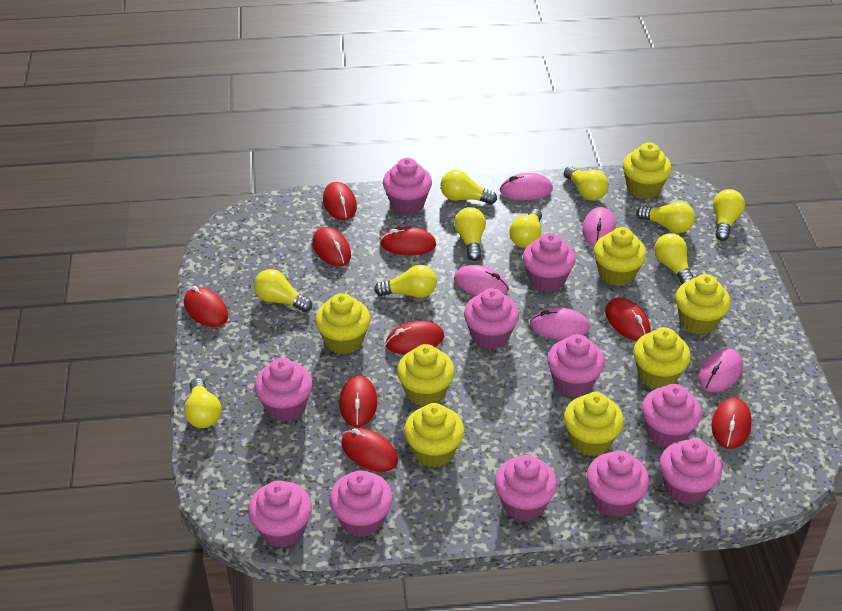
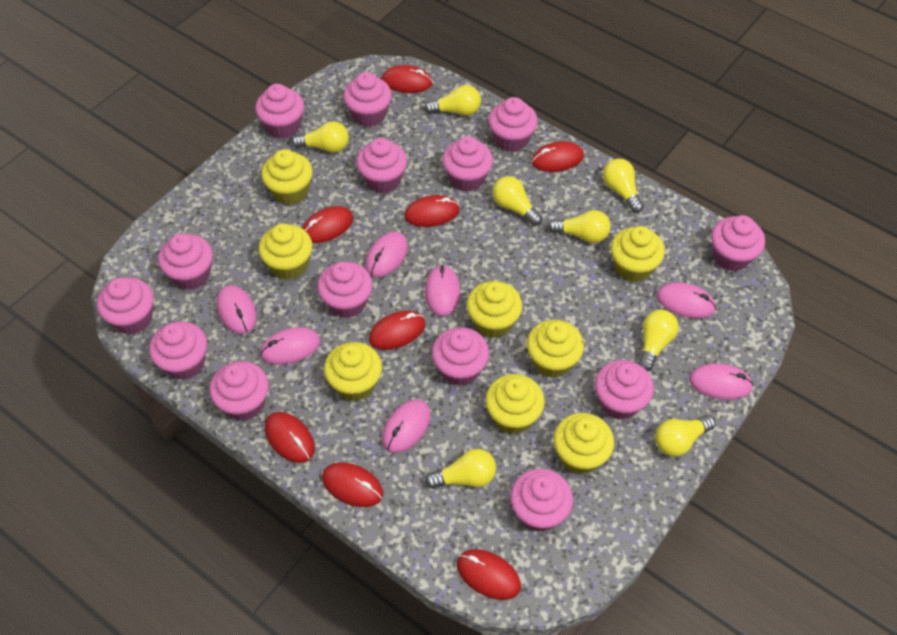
pink cupcake: [248,481,312,547] [254,358,313,421] [330,470,393,537] [383,158,432,214] [464,288,519,349] [495,455,557,521] [523,233,575,292] [547,334,605,397] [587,451,649,517] [642,384,702,447] [660,439,722,505] = 11 -> [97,277,153,334] [149,321,207,380] [158,233,213,290] [209,361,269,421] [255,84,304,139] [317,262,373,318] [343,72,392,127] [356,138,407,193] [432,327,489,386] [442,136,493,192] [488,97,538,152] [510,469,573,532] [595,360,654,420] [711,215,765,271] = 14
pink mouse: [454,265,509,296] [500,173,553,200] [530,307,590,339] [582,207,616,246] [698,348,743,392] = 5 -> [217,285,257,334] [260,327,320,365] [366,232,408,277] [382,400,431,453] [425,264,460,316] [656,282,716,318] [689,363,754,400] = 7
red mouse: [184,286,228,327] [313,227,351,266] [323,182,357,220] [339,375,377,427] [341,428,398,472] [380,226,436,255] [386,321,444,354] [605,298,651,341] [712,398,752,449] = 9 -> [265,412,315,463] [302,206,353,243] [322,462,383,507] [369,310,425,350] [382,65,433,93] [404,195,460,227] [457,549,521,600] [531,141,584,172] = 8
yellow light bulb: [184,378,221,428] [254,269,312,312] [374,265,437,298] [440,170,497,204] [454,207,486,261] [509,209,542,248] [564,166,608,200] [636,202,695,233] [654,233,694,284] [713,189,745,241] = 10 -> [292,121,349,153] [424,85,481,116] [425,449,496,489] [492,176,542,226] [548,210,610,243] [603,159,644,213] [638,310,679,371] [655,415,715,457] = 8

